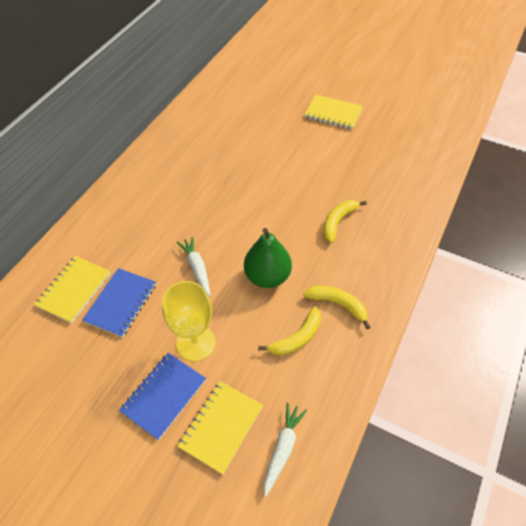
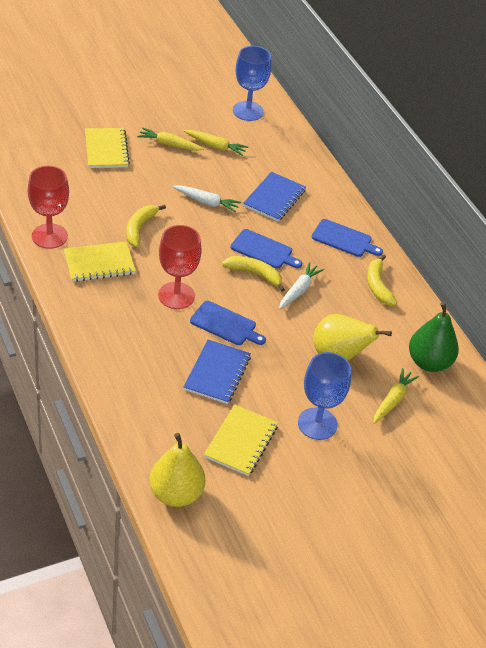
blue cutting board: none = 0 -> [190,301,266,345] [231,229,302,269] [312,219,383,257] = 3
blue goblet: none = 0 -> [233,46,271,121] [298,352,351,440] = 2
red goblet: none = 0 -> [28,166,69,249] [158,225,202,309] = 2
yellow carrot: none = 0 -> [137,127,204,151] [184,130,248,156] [373,368,419,424] = 3
yellow goblet: [162,281,216,361] = 1 -> none = 0
yellow pear: none = 0 -> [149,433,205,507] [313,314,392,361] = 2

